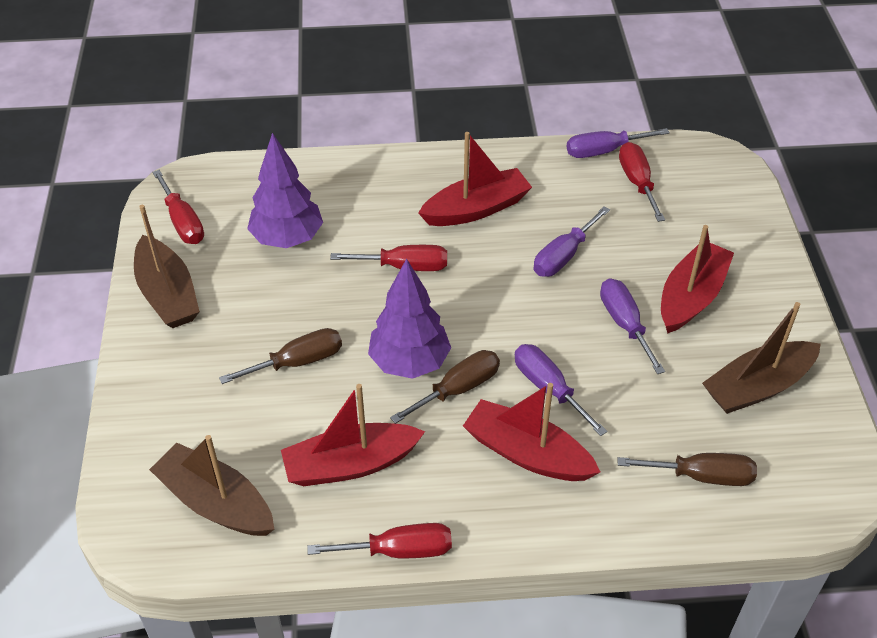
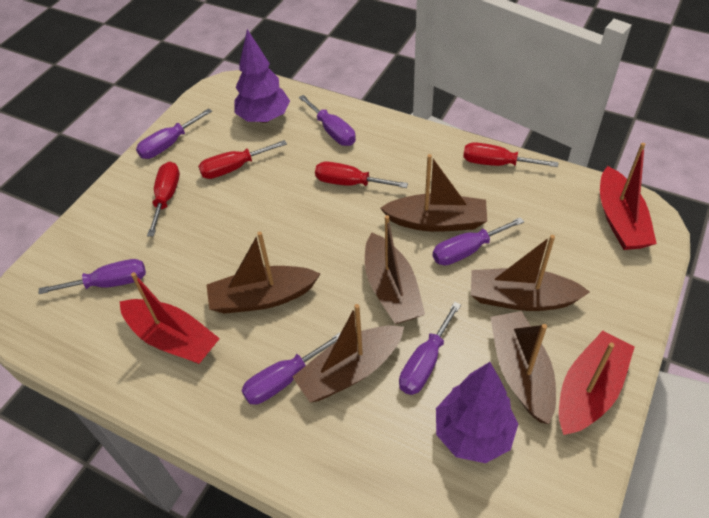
brown boat: [134,205,200,328] [149,435,274,536] [702,302,821,414] = 3 -> [207,232,321,314] [293,304,404,402] [365,215,425,324] [380,154,487,232] [471,235,590,311] [490,311,556,424] = 6
brown screwdriver: [219,328,342,384] [390,350,500,424] [618,453,757,486] = 3 -> none = 0
purple screwdriver: [515,344,608,436] [534,206,610,277] [567,128,670,158] [600,278,665,374] = 4 -> [39,259,146,294] [136,108,212,159] [241,333,341,405] [299,95,356,146] [399,302,461,395] [433,217,524,266] = 6
red boat: [281,384,425,486] [418,132,532,226] [463,383,600,481] [661,225,734,334] = 4 -> [119,272,220,364] [559,330,635,435] [600,143,657,250] = 3

